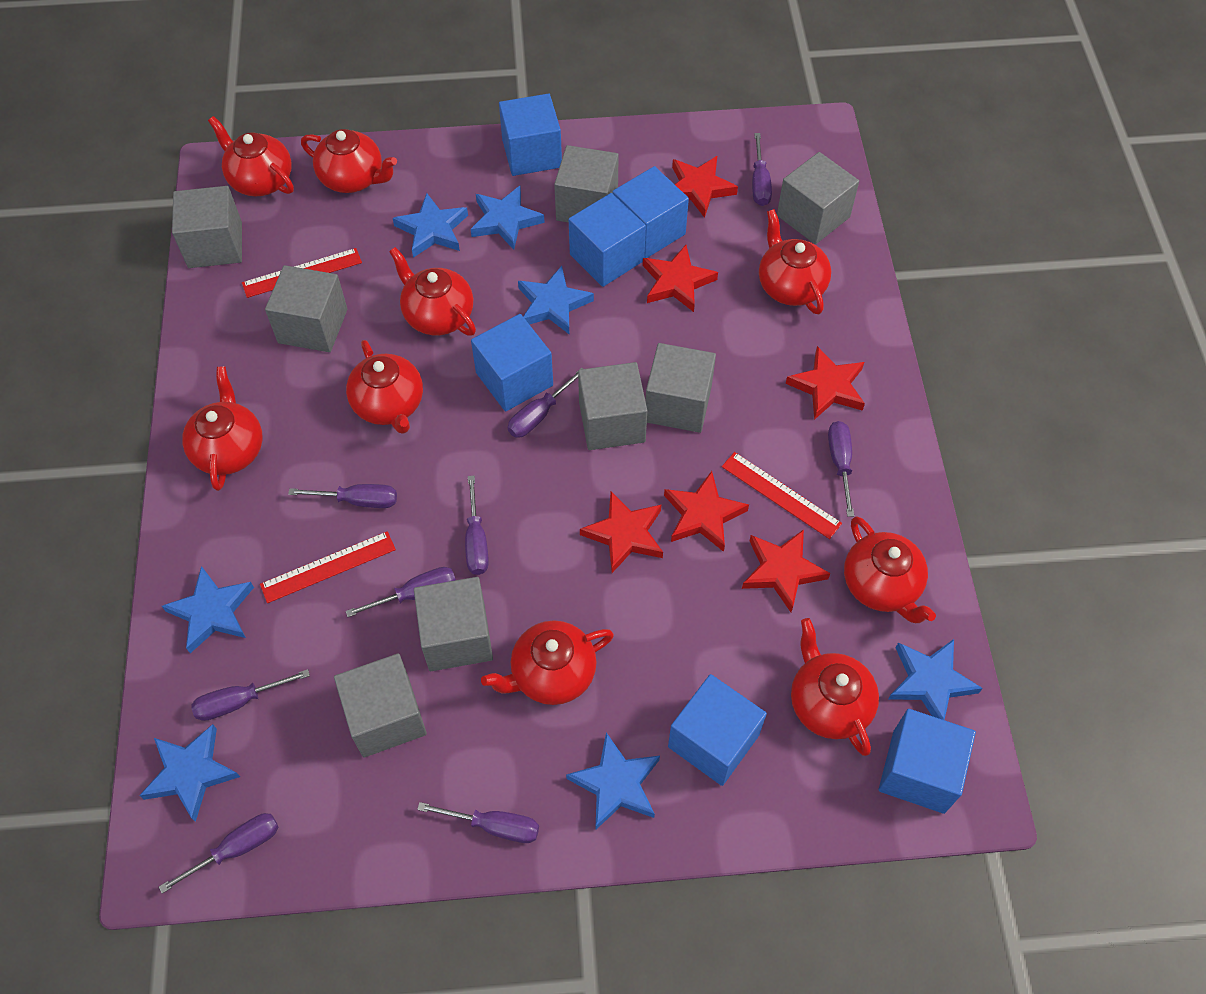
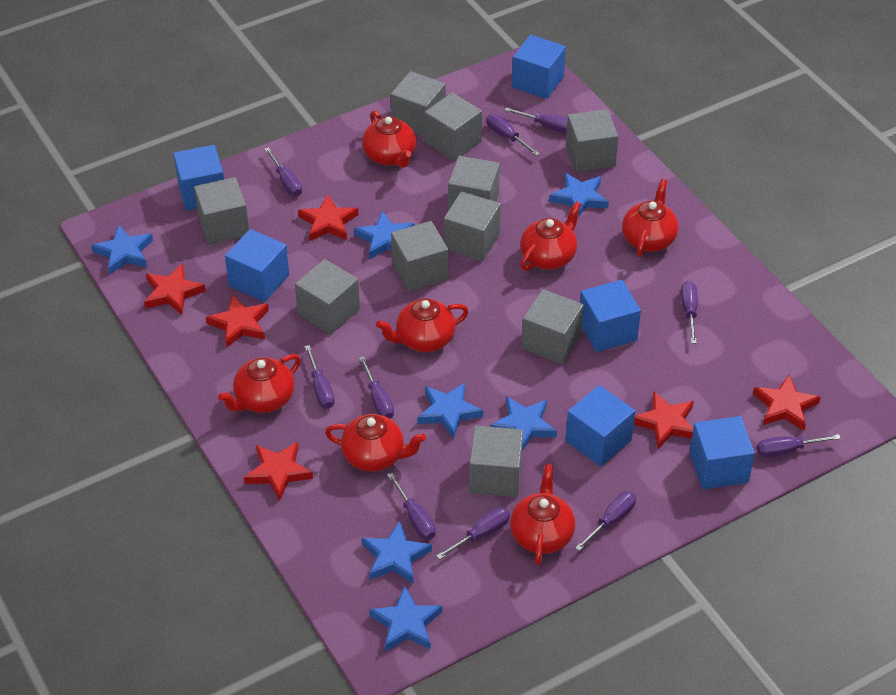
grey cube: [172,186,242,268] [265,265,347,352] [334,653,427,757] [414,577,493,671] [554,145,619,223] [578,362,647,450] [645,343,716,433] [777,152,859,244] = 8 -> [194,177,249,245] [295,259,360,334] [391,71,446,137] [391,221,448,292] [424,93,482,161] [444,191,501,261] [448,156,500,211] [469,426,523,497] [522,289,584,364] [566,109,618,172] = 10
purple screwdriver: [159,813,278,894] [191,669,310,721] [288,484,397,508] [346,567,456,617] [417,802,539,843] [465,476,489,575] [508,368,583,438] [752,133,772,206] [828,421,854,517] = 9 -> [265,147,302,196] [305,345,335,409] [359,356,394,419] [388,473,436,540] [436,507,510,560] [486,114,540,156] [504,107,568,133] [575,491,636,551] [681,281,698,343] [757,434,841,457] = 10
red ruler: [242,248,362,298] [260,531,396,603] [722,452,842,539] = 3 -> none = 0
red teapot: [182,366,263,491] [208,116,294,196] [301,129,397,193] [346,340,423,434] [389,247,476,336] [481,620,614,705] [759,209,831,314] [791,618,879,756] [844,516,936,623] = 9 -> [218,354,301,413] [325,414,426,472] [362,110,416,168] [376,299,469,352] [510,464,575,565] [520,201,581,271] [622,179,679,257] = 7

